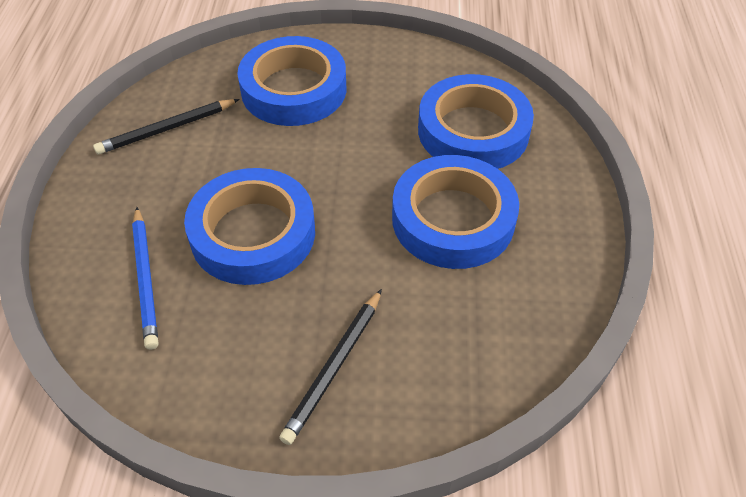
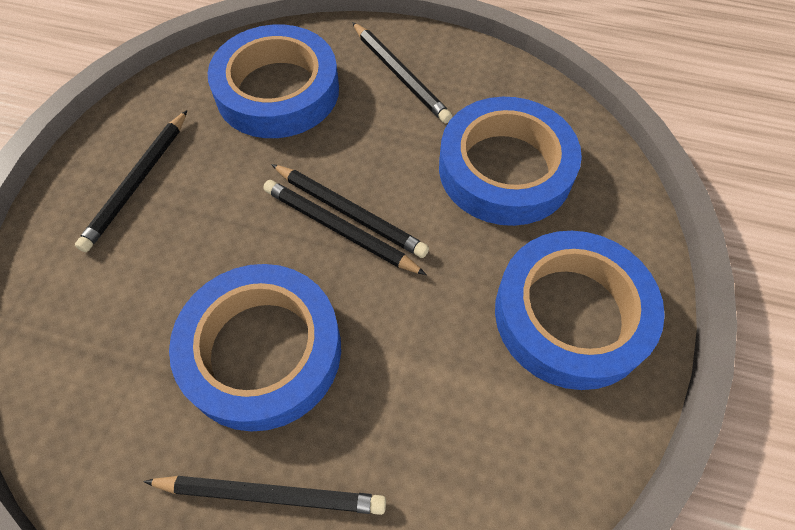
black pencil: [93,99,240,154] [279,289,382,445] = 2 -> [75,110,187,252] [143,476,386,515] [263,180,427,275] [271,164,429,258] [352,22,453,123] = 5
blue pencil: [132,207,158,350] = 1 -> none = 0

